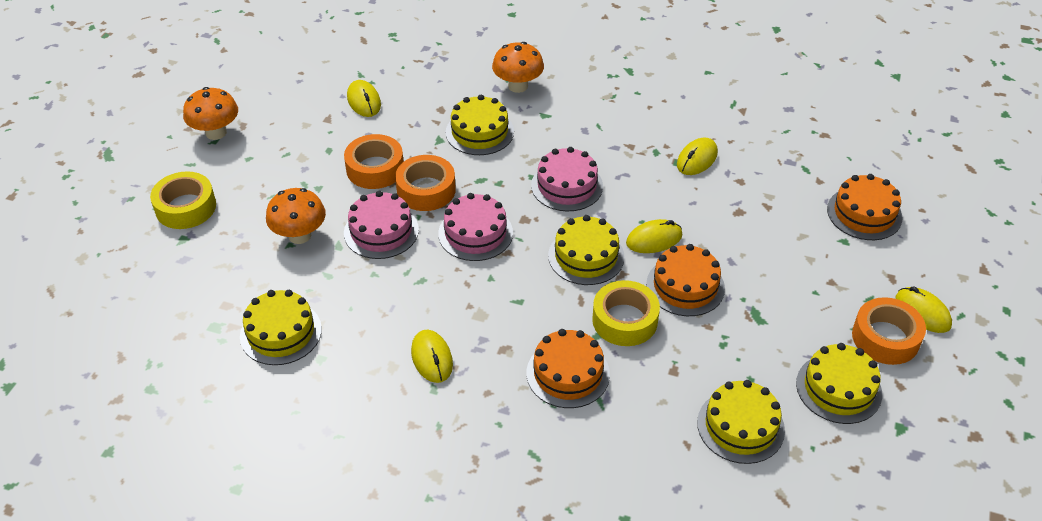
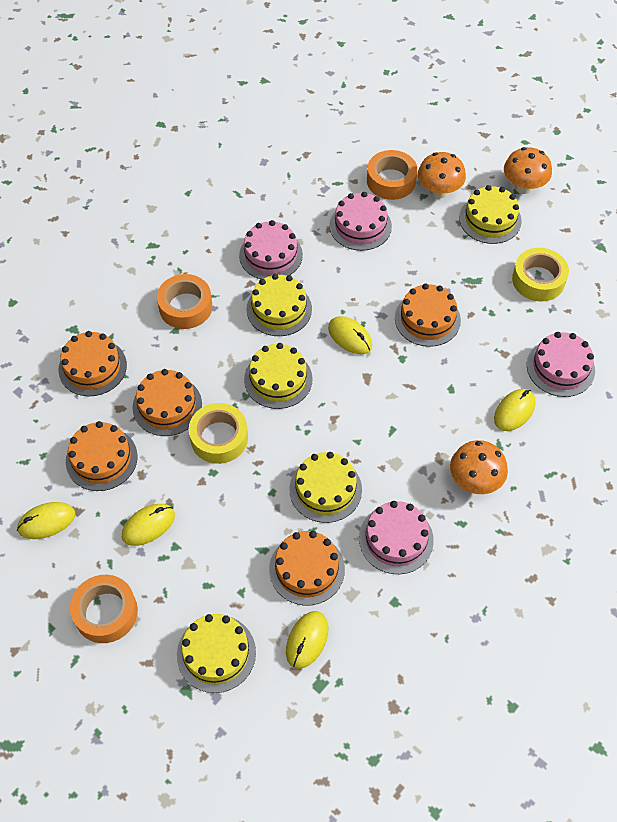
orange cake: [526,329,610,408] [646,244,725,316] [827,174,902,240] = 3 -> [58,331,127,396] [66,421,138,491] [133,369,202,436] [269,531,345,605] [395,283,461,347] = 5
pink cake: [344,191,419,259] [438,193,513,261] [531,147,603,212] = 3 -> [239,220,303,279] [329,192,392,251] [359,501,434,574] [527,332,595,397] = 4

